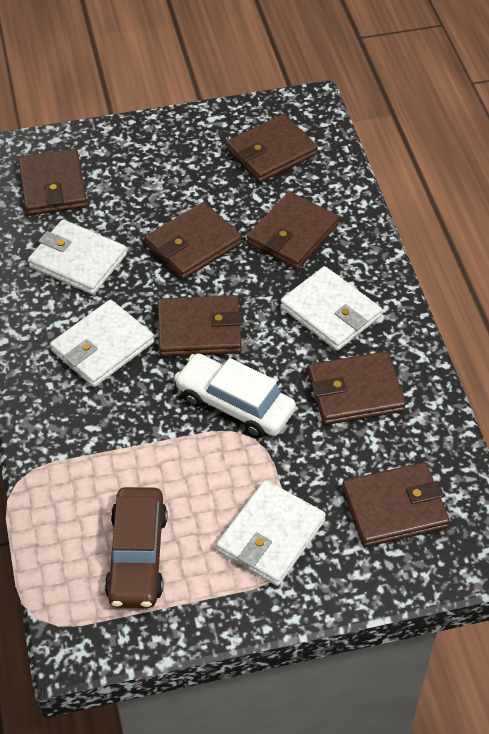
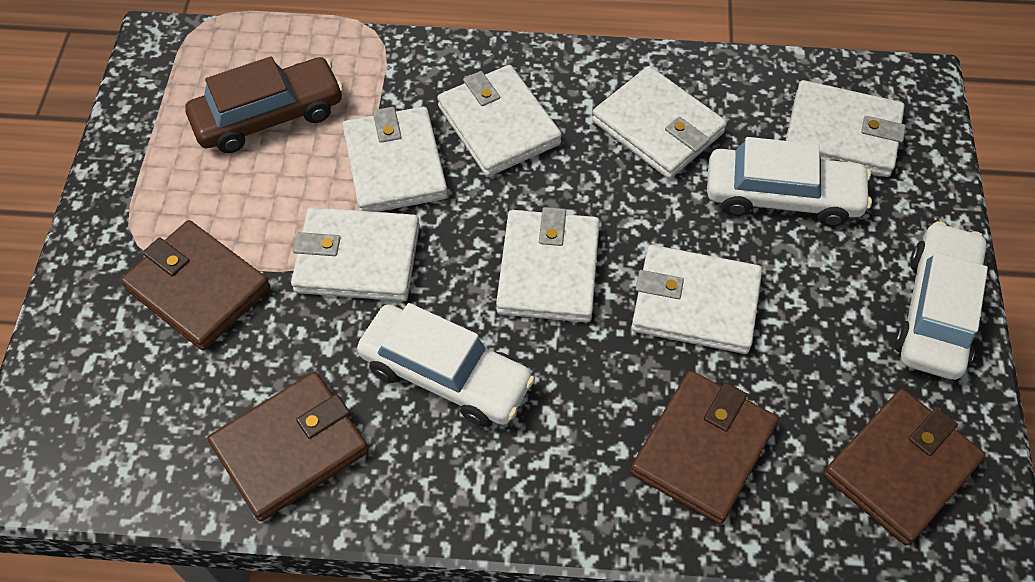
brown wallet: [18,149,87,216] [145,202,242,279] [158,295,243,357] [226,114,318,183] [247,192,339,269] [308,351,406,425] [342,462,450,547] = 7 -> [120,220,270,350] [208,372,369,522] [630,370,779,524] [823,389,985,546] = 4
white car: [174,353,296,438] = 1 -> [357,303,535,427] [707,137,872,227] [894,221,988,380] = 3
white wallet: [28,220,127,295] [50,300,154,387] [216,480,326,586] [280,266,382,351] = 4 -> [291,207,420,301] [342,107,448,212] [437,65,562,177] [496,207,600,322] [592,66,727,179] [631,245,762,354] [785,80,906,177] = 7

